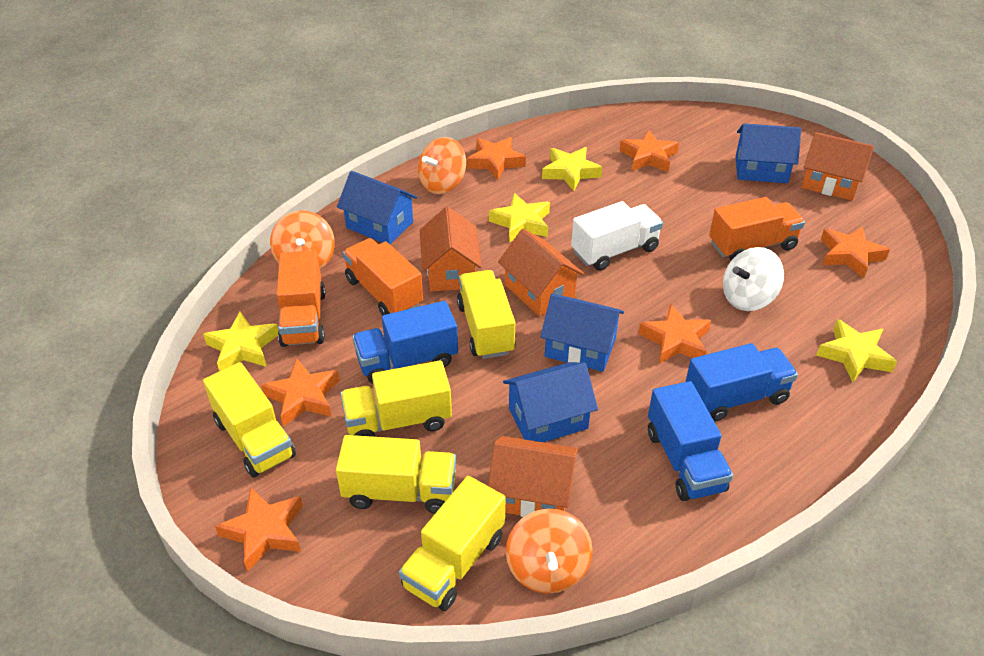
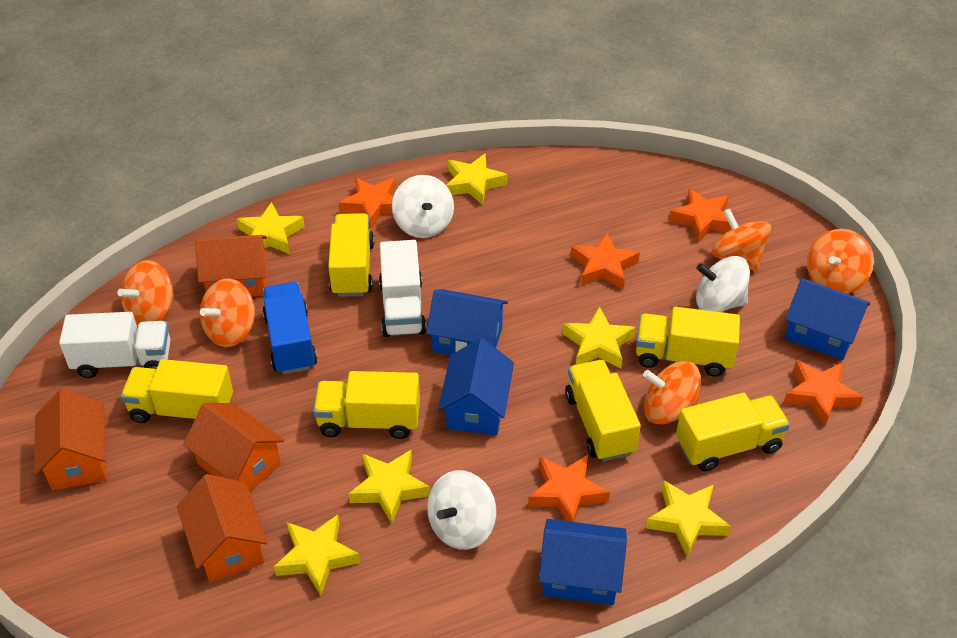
blue truck: [352,301,458,384] [648,381,733,501] [686,343,798,422] = 3 -> [263,282,317,374] = 1
orange spinning top: [270,211,335,269] [418,137,466,194] [506,508,592,593] = 3 -> [117,260,174,326] [200,278,255,347] [643,361,701,425] [711,209,771,271] [807,229,874,294] = 5
orange star: [215,487,303,572] [261,358,340,426] [467,137,526,180] [619,130,679,172] [638,304,711,364] [821,226,890,278] = 6 -> [339,177,395,229] [528,455,610,522] [571,233,640,290] [669,188,732,242] [784,360,863,426] = 5
orange truck: [277,250,326,347] [343,238,423,316] [709,197,805,260] = 3 -> none = 0
white spinning top: [723,247,784,311] = 1 -> [392,175,454,238] [427,470,496,550] [696,256,750,312] = 3
white truck: [571,201,663,271] = 1 -> [59,312,171,378] [379,240,426,337] = 2
yellow star: [203,312,279,371] [489,193,550,243] [542,147,602,191] [816,319,897,383] = 4 -> [237,202,305,254] [274,515,360,595] [349,450,430,524] [446,153,507,205] [563,306,636,369] [646,480,731,558] = 6
yellow truck: [203,362,296,477] [336,435,456,514] [340,361,452,437] [399,476,505,611] [457,270,516,359] = 5 -> [121,359,233,423] [313,371,420,439] [328,213,374,297] [565,360,641,461] [636,307,740,377] [676,392,790,472] = 6

